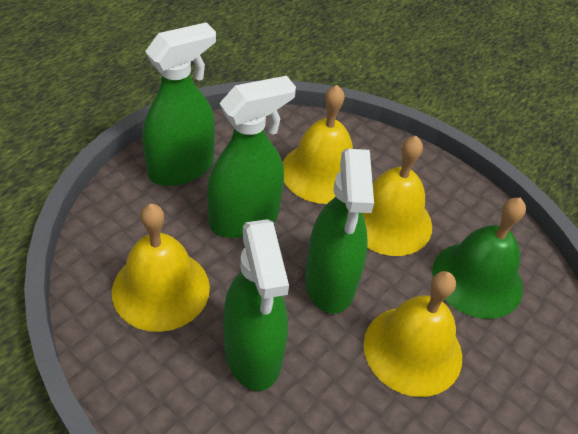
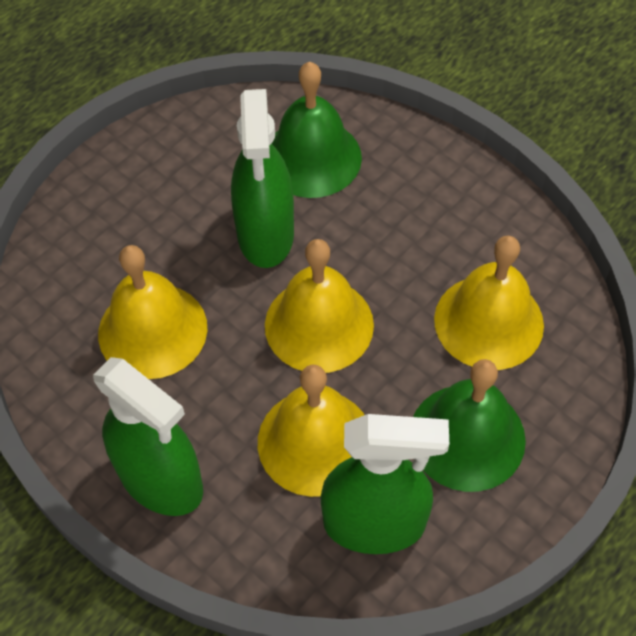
green bell: [432,198,526,319] = 1 -> [272,62,362,198] [413,359,526,492] = 2
green spray bottle: [143,22,216,186] [207,76,296,238] [223,219,289,391] [305,149,374,314] = 4 -> [93,357,203,516] [231,89,294,268] [321,414,449,554] = 3

